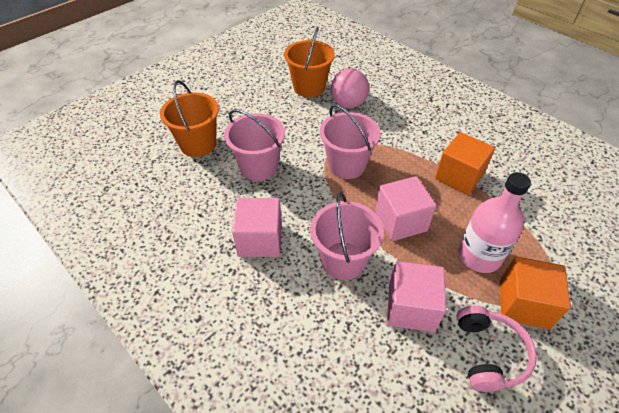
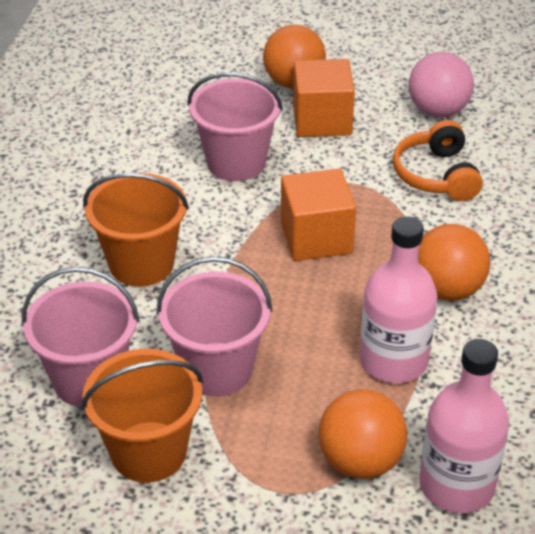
orange ball: none = 0 -> [263,25,326,88] [319,389,407,479] [418,224,490,301] = 3
orange headphones: none = 0 -> [393,120,483,201] = 1
pink bottle: [458,172,531,273] = 1 -> [360,216,437,383] [419,339,509,513] = 2
pink cube: [232,198,282,257] [375,176,436,241] [387,261,446,332] = 3 -> none = 0
pink headphones: [457,305,537,392] = 1 -> none = 0

